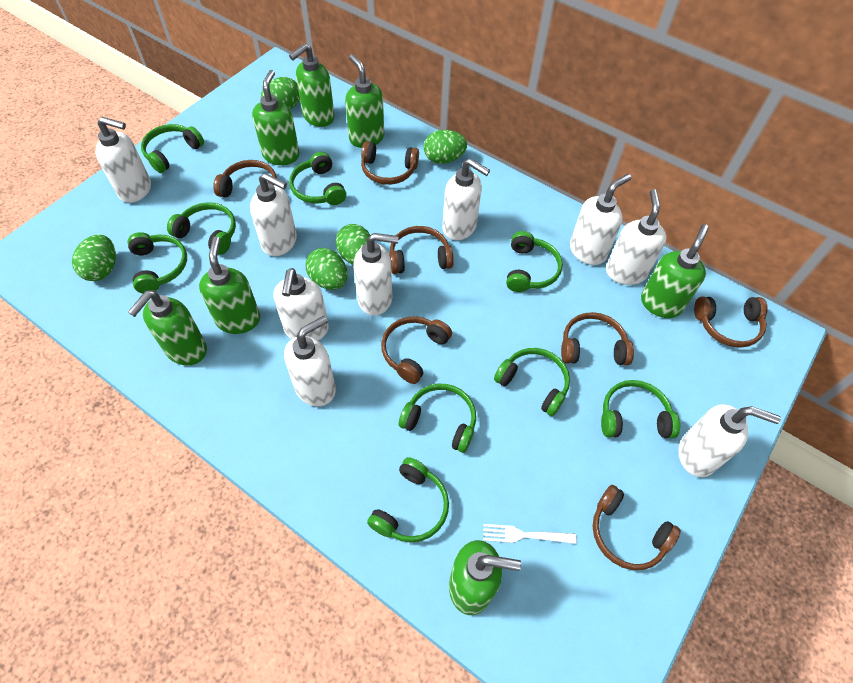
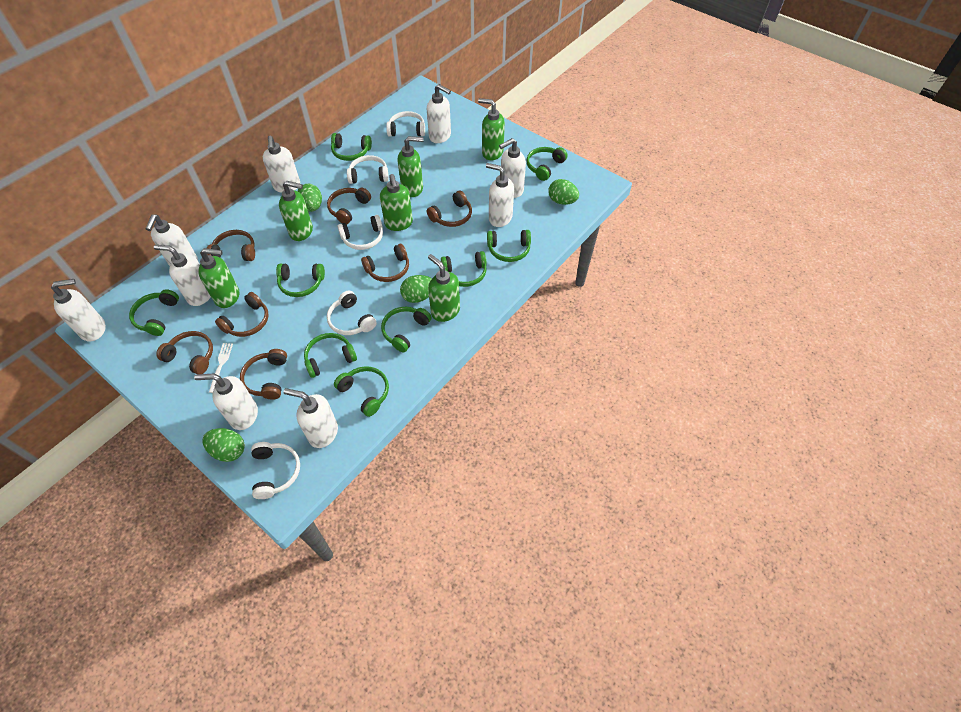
green egg: [72,234,116,281] [261,77,300,109] [305,248,348,290] [336,224,370,265] [424,130,467,164] = 5 -> [202,428,245,462] [298,184,322,212] [400,275,432,303] [548,179,579,205] = 4
green soap dispenser: [128,290,207,366] [199,236,260,334] [252,70,300,165] [289,43,335,127] [345,54,384,148] [449,540,521,615] [641,224,709,318] = 7 -> [198,248,239,308] [279,181,313,241] [380,174,413,231] [397,136,424,197] [428,254,460,322] [478,98,505,160] = 6
white headphones: none = 0 -> [251,442,300,499] [327,290,377,335] [338,215,383,250] [347,155,389,184] [386,111,425,137] = 5

